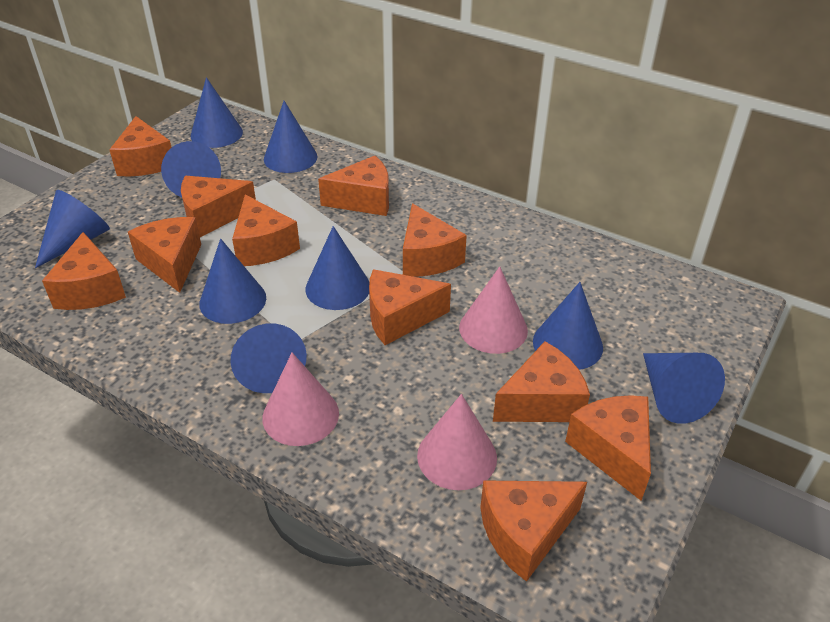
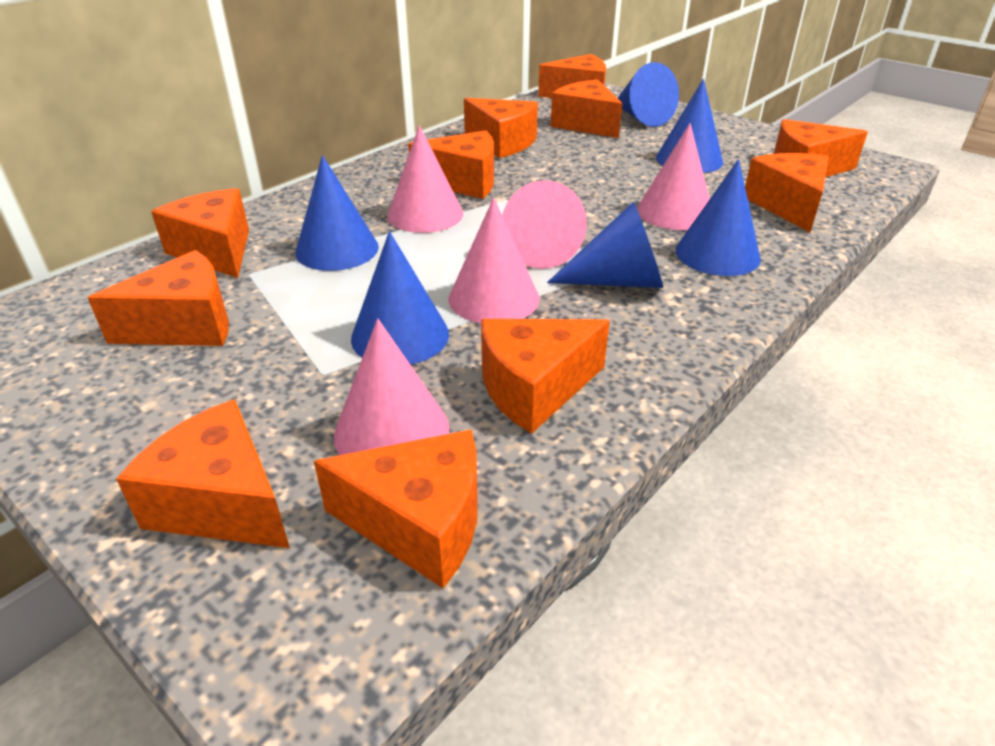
blue cone: [35,190,110,268] [161,141,221,197] [191,77,243,148] [199,238,266,324] [231,324,307,393] [264,101,317,173] [306,226,369,310] [533,282,603,370] [643,353,725,424] = 9 -> [295,155,379,271] [351,231,449,365] [547,202,663,288] [618,62,679,127] [656,79,723,173] [676,159,761,276] = 6
pink cone: [262,353,339,446] [417,394,497,490] [459,266,528,354] = 3 -> [334,319,449,455] [387,125,463,233] [449,198,540,323] [502,180,587,269] [637,123,710,230] = 5

